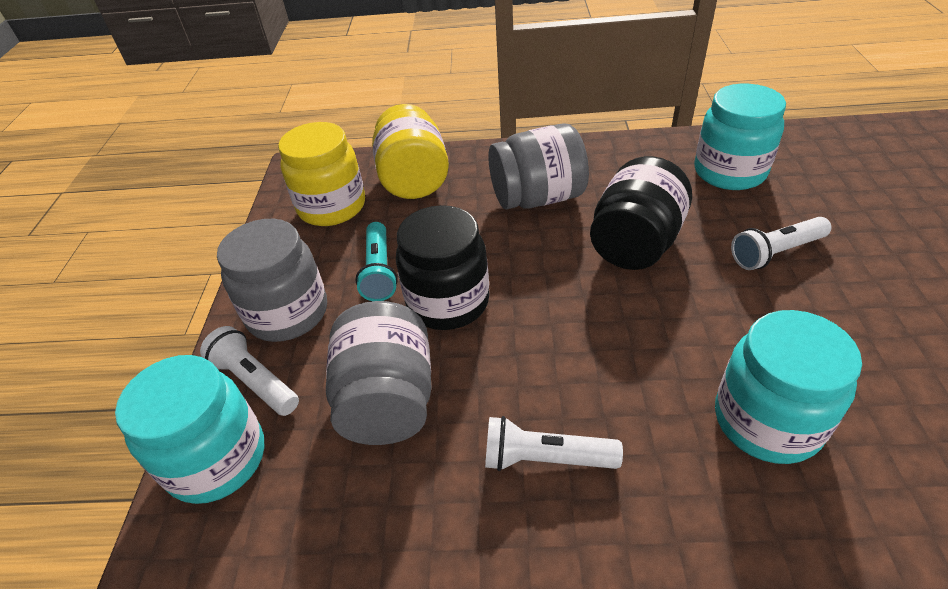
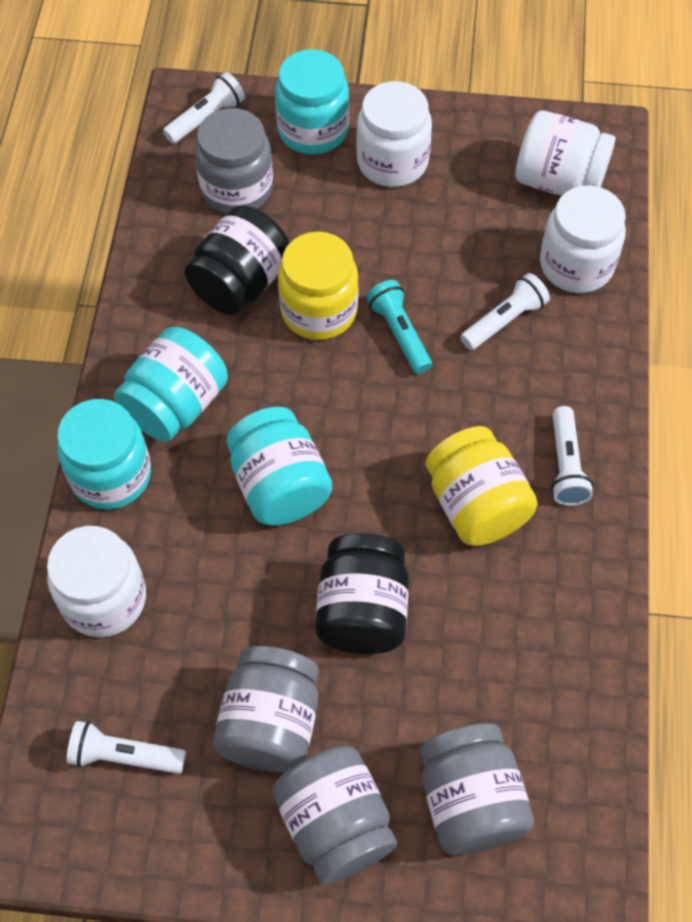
grey jar: [217,219,327,342] [326,301,432,445] [488,123,589,209] = 3 -> [195,108,273,214] [213,646,319,772] [273,745,397,885] [420,723,534,855] = 4
turquoise jar: [115,355,265,504] [694,84,786,190] [715,310,862,464] = 3 -> [57,399,151,509] [114,327,228,442] [226,407,332,526] [275,49,349,155] = 4
white flashlight: [200,326,299,416] [485,416,623,471] [731,217,832,270] = 3 -> [67,721,186,774] [163,72,245,144] [460,273,550,350] [551,406,593,506] = 4
white jar: none = 0 -> [47,526,146,637] [356,81,432,187] [515,110,615,196] [540,186,626,293] = 4

